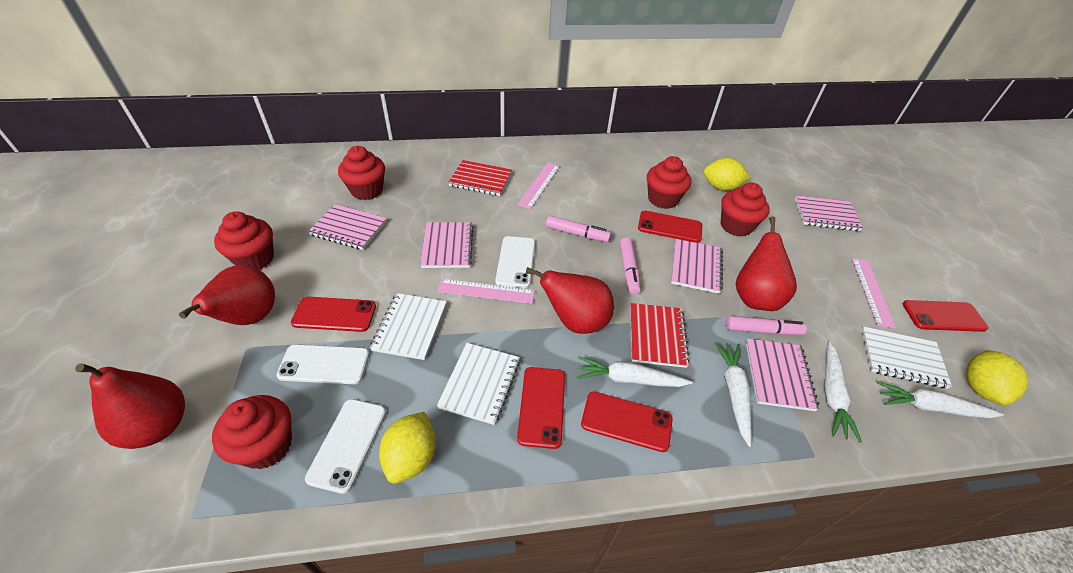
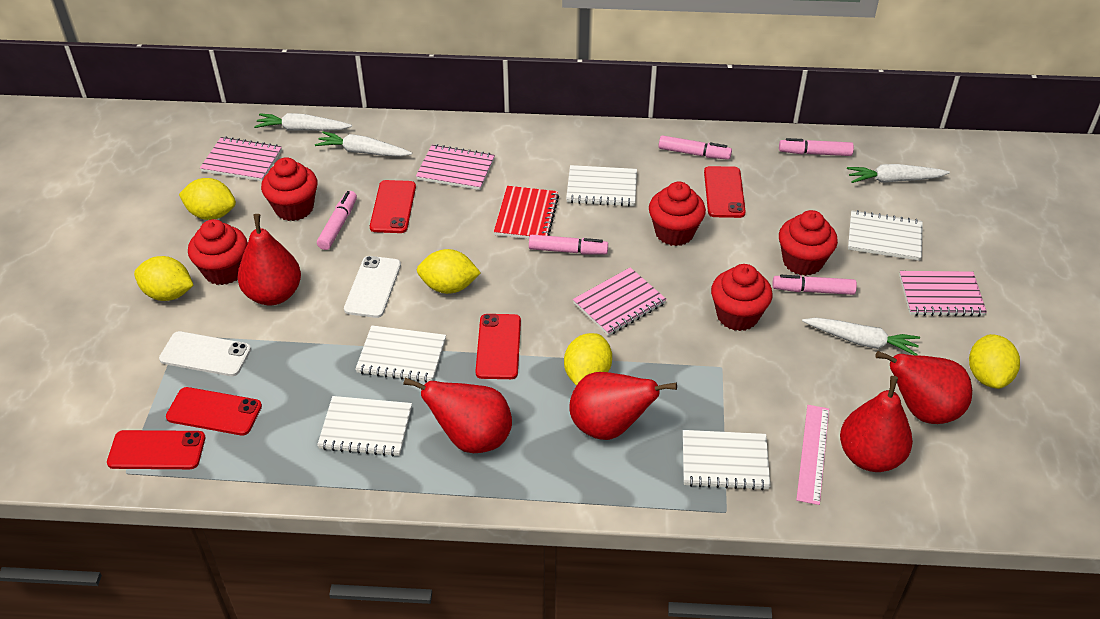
pink marker: [546,216,611,242] [620,237,641,294] [726,316,807,335] = 3 -> [317,191,357,250] [529,235,608,254] [659,135,732,160] [772,275,857,295] [779,138,854,156] = 5
pink notebook: [308,204,387,250] [420,222,473,268] [671,239,723,294] [746,339,819,411] [795,195,863,231] = 5 -> [200,136,282,181] [416,144,495,190] [573,267,667,336] [899,271,987,316] = 4
pink ruler: [437,279,535,304] [517,163,560,209] [852,258,896,328] = 3 -> [796,405,829,505] = 1
red notebook: [448,160,512,196] [630,303,690,368] = 2 -> [494,186,559,239] = 1
red pear: [75,363,185,449] [179,265,275,325] [526,267,614,334] [736,217,797,311] = 4 -> [238,214,301,305] [403,378,512,453] [569,372,677,440] [840,376,913,472] [876,351,972,424] = 5
white notebook: [370,293,447,360] [437,343,520,425] [861,326,952,389] = 3 -> [317,396,412,457] [355,325,446,383] [566,165,637,206] [683,430,770,490] [848,210,923,261] = 5
white phone: [277,344,370,384] [305,399,386,494] [495,236,535,288] = 3 -> [159,331,251,376] [344,256,401,318] = 2
yellow lemon: [379,412,436,484] [703,158,750,191] [966,350,1028,405] = 3 -> [134,256,194,301] [179,178,236,220] [417,249,481,294] [564,333,612,386] [969,334,1020,389] = 5

